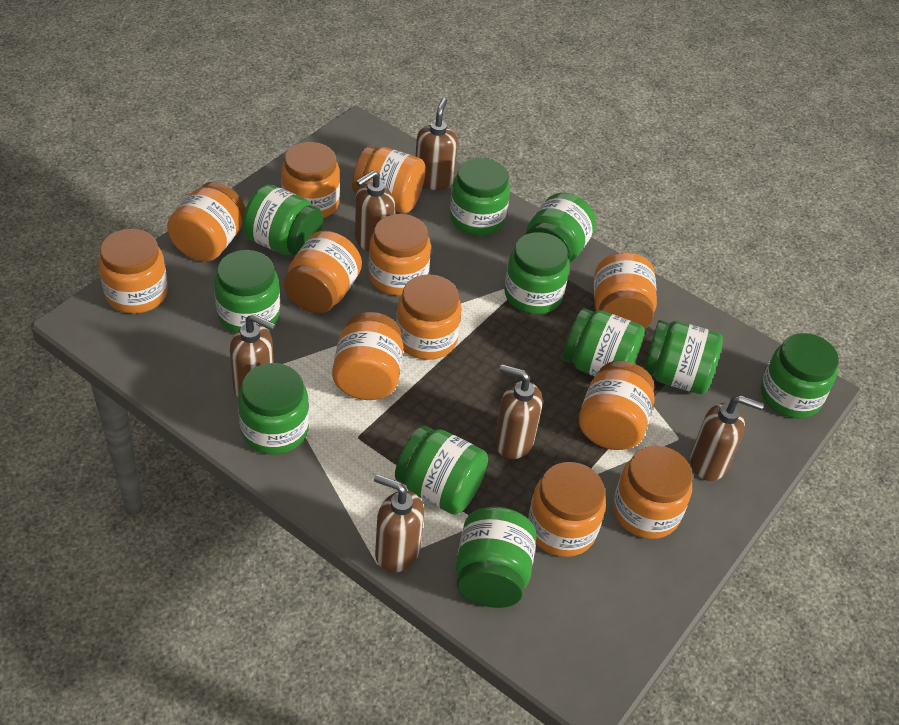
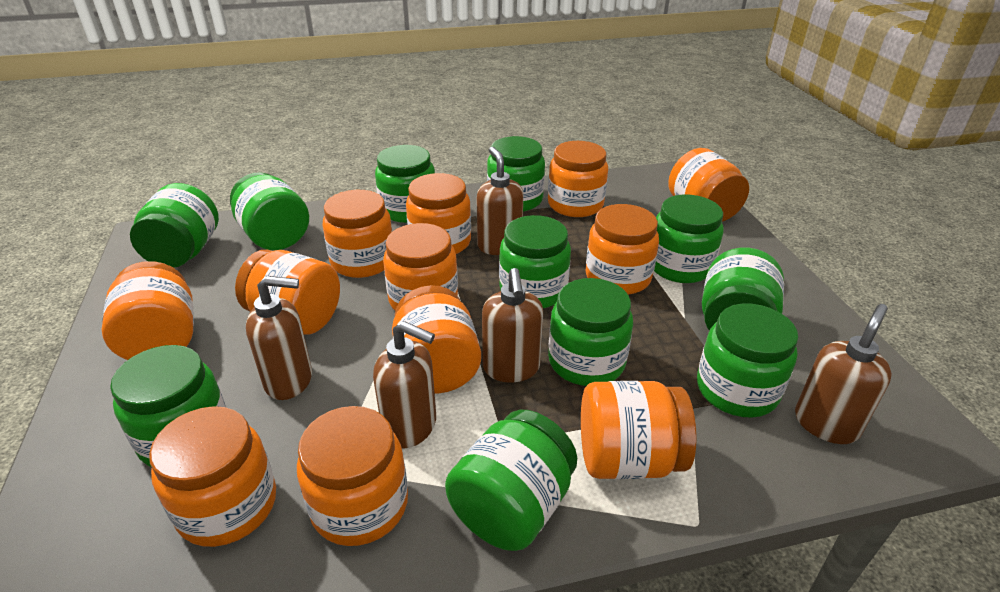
brown soap dispenser: [230,314,276,397] [355,170,395,252] [374,474,424,573] [415,98,458,190] [494,364,543,459] [690,395,764,481] = 6 -> [246,276,312,400] [373,321,436,448] [477,147,524,255] [482,268,543,382] [795,304,892,444] = 5

